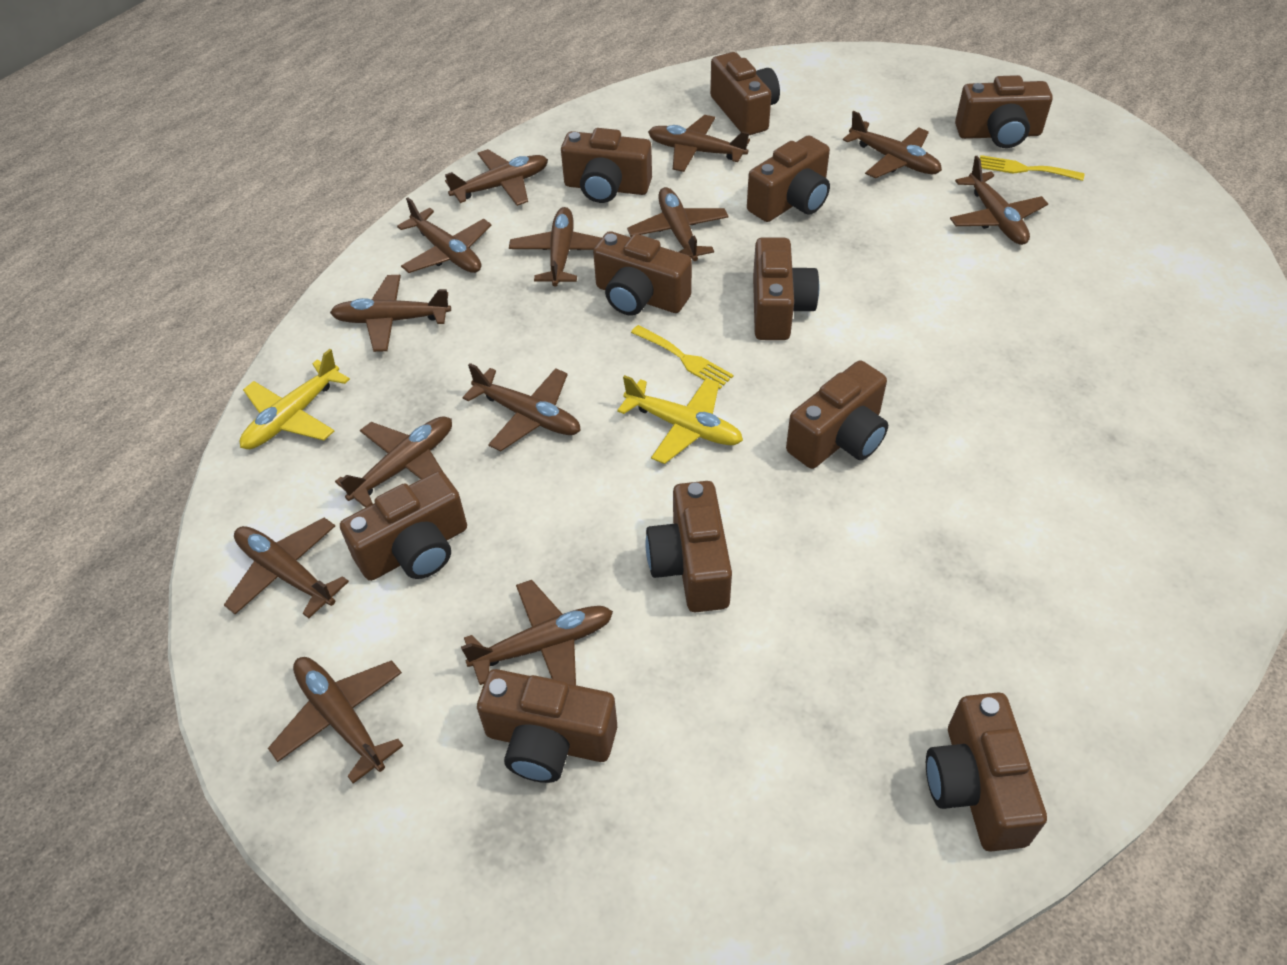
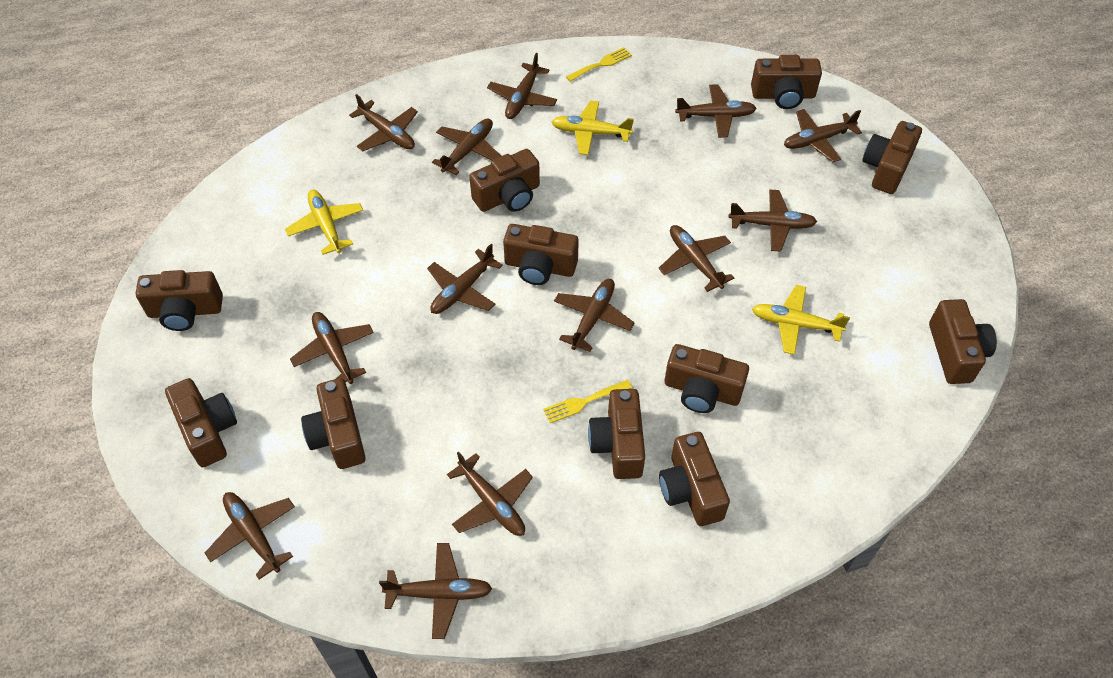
yellow plane: [240,349,350,449] [617,375,743,464] = 2 -> [285,190,363,255] [551,100,634,155] [752,285,850,355] = 3

